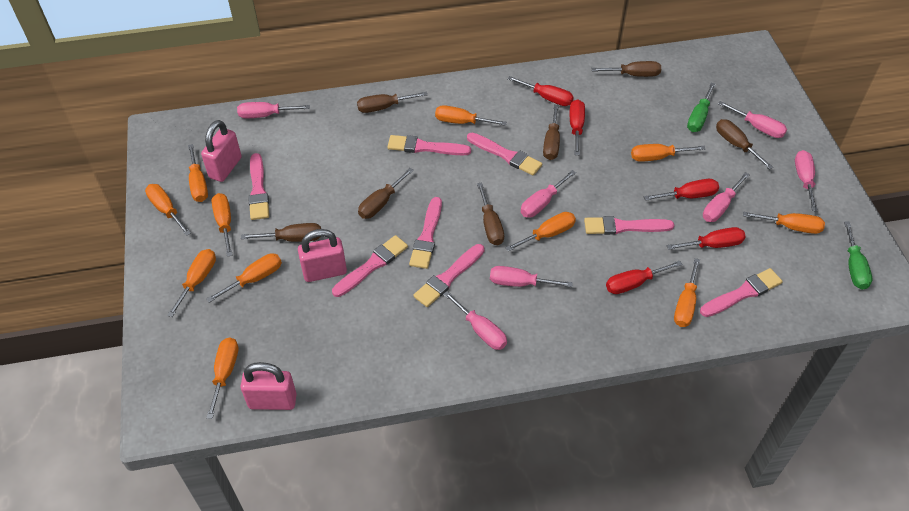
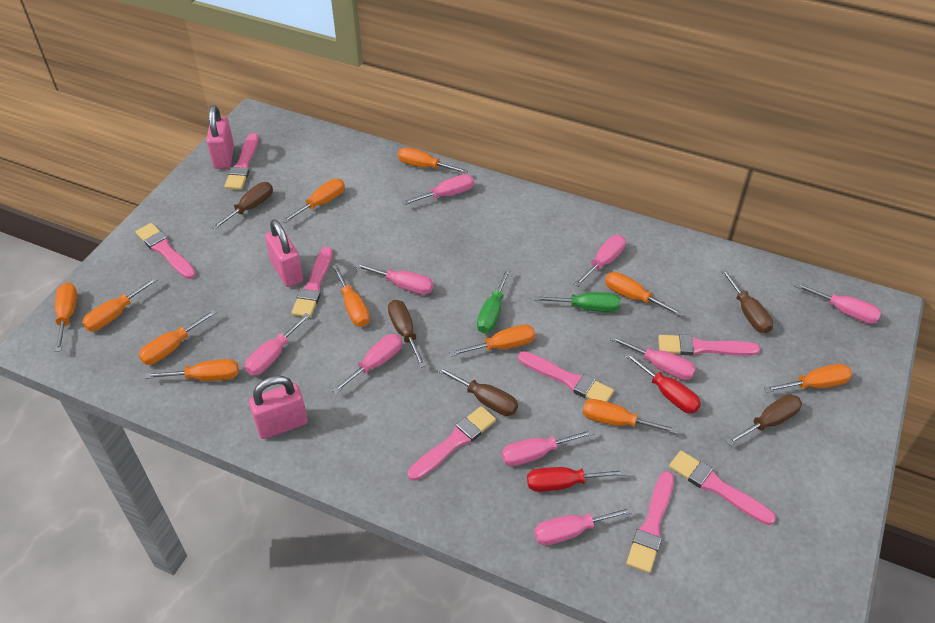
brown screwdriver: [241,223,321,242] [357,92,427,113] [358,168,414,219] [477,183,504,245] [543,104,560,160] [592,61,661,77] [716,119,773,169] = 7 -> [211,182,273,230] [388,300,426,368] [437,366,518,416] [721,269,773,333] [726,394,802,446] = 5
pink screwdriver: [237,102,310,118] [443,291,507,350] [490,266,573,287] [520,170,576,218] [703,172,750,222] [718,101,787,138] [795,150,818,211] = 7 -> [245,313,311,375] [332,334,402,394] [355,263,433,295] [402,174,474,205] [501,429,594,466] [534,506,634,545] [574,235,626,287] [610,336,696,380] [794,282,881,324] = 9
red screwdriver: [508,76,574,106] [570,99,585,155] [606,261,683,294] [644,179,719,201] [666,227,746,250] = 5 -> [527,467,626,492] [624,352,701,413] = 2

